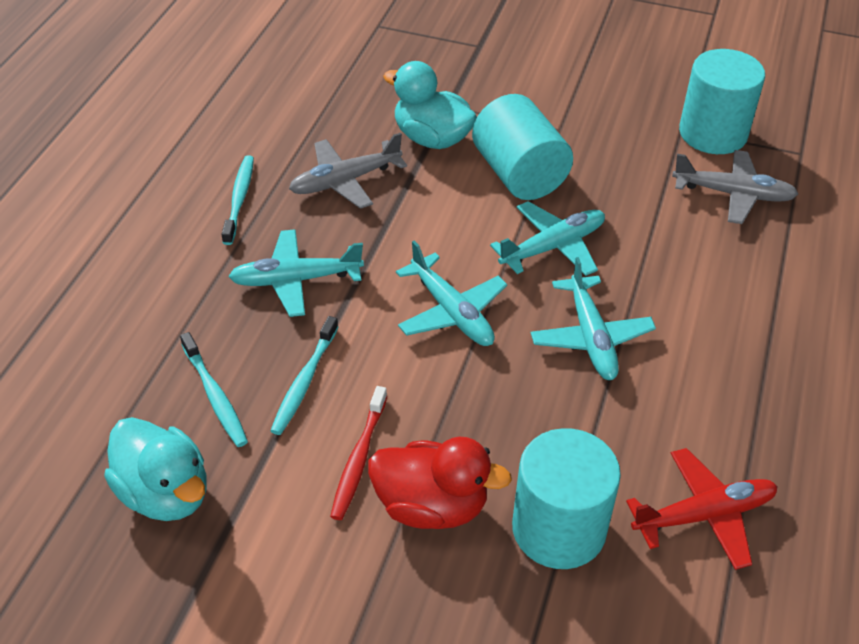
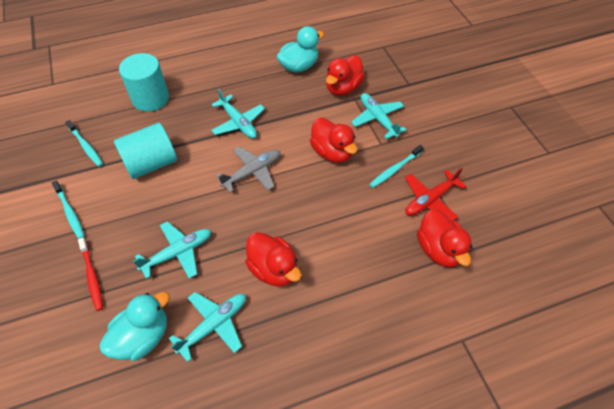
grey plane: [289,133,407,209] [672,150,798,224] = 2 -> [216,147,280,193] = 1
red duck: [368,437,512,529] = 1 -> [245,232,301,287] [310,117,357,163] [326,55,365,96] [417,209,472,267] = 4
turquoise cylinder: [472,94,573,200] [512,428,621,569] [679,49,765,154] = 3 -> [114,123,177,179] [119,53,169,112] = 2

